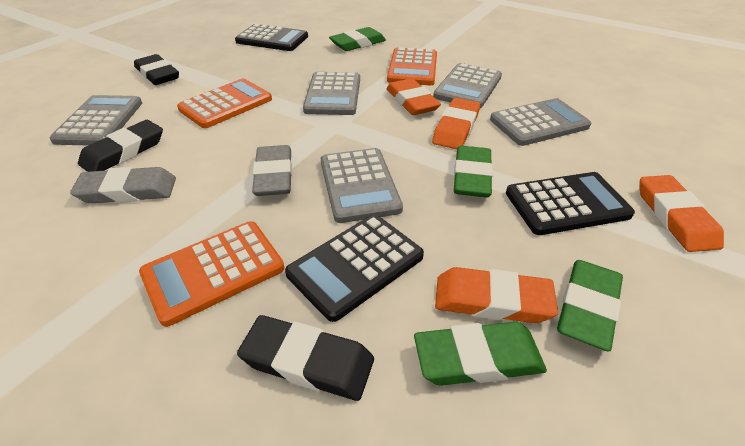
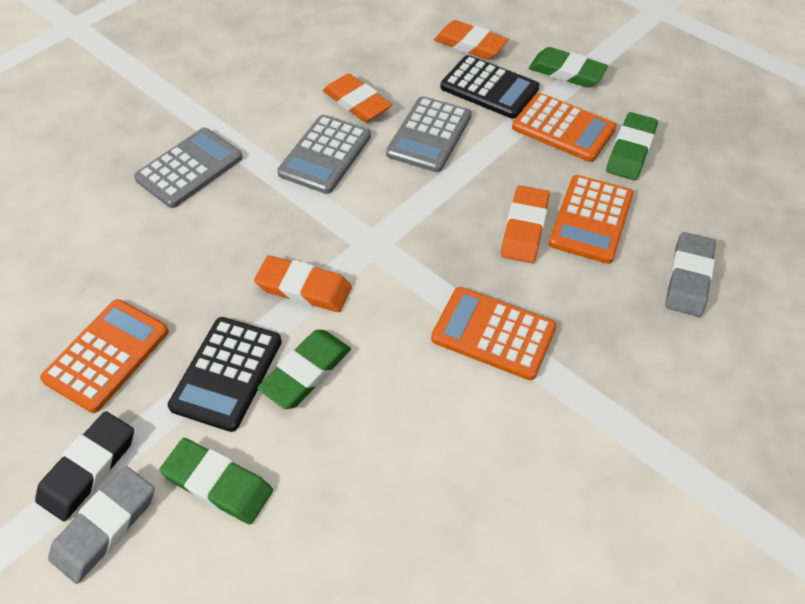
black calculator: [235,24,308,51] [285,215,424,322] [506,172,635,235] = 3 -> [168,317,282,432] [440,55,539,119] = 2
black eraser: [78,120,163,172] [134,54,179,85] [237,315,374,401] = 3 -> [35,411,134,521] = 1
grey calculator: [50,95,142,145] [303,72,360,115] [321,148,403,223] [433,63,502,108] [490,98,591,146] = 5 -> [134,128,243,208] [277,115,371,194] [386,96,472,172] = 3
orange calculator: [139,221,284,327] [177,79,272,128] [387,47,437,85] = 3 -> [40,299,169,413] [431,287,557,380] [512,93,617,162] [548,175,633,264] = 4

